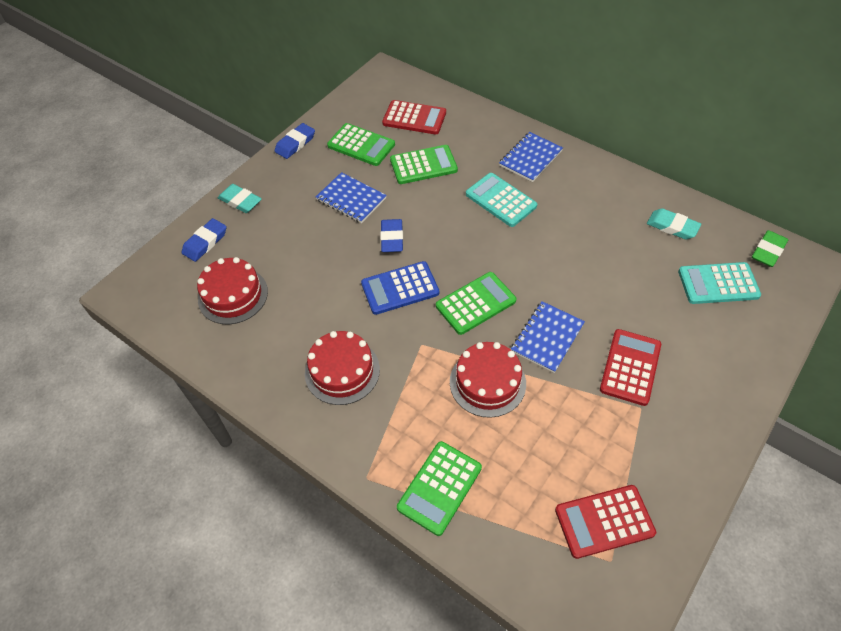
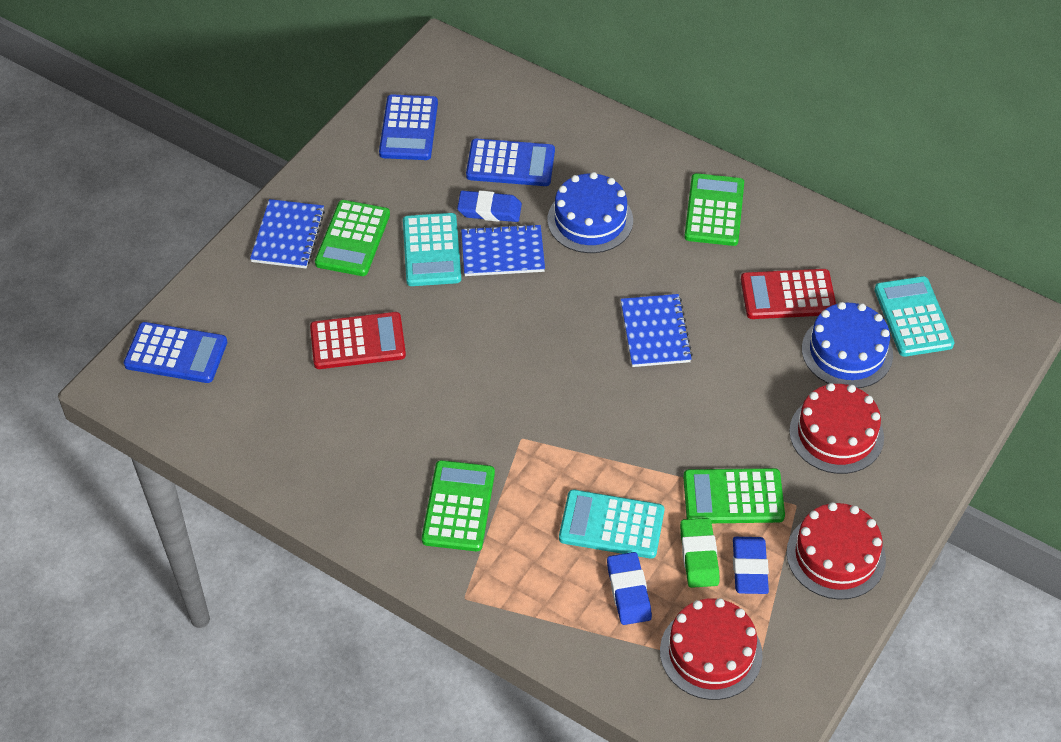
blue cake: none = 0 -> [548,172,633,253] [802,302,893,388] = 2
blue calculator: [361,261,439,315] = 1 -> [124,322,227,383] [379,94,438,160] [466,138,555,186] = 3
red calculator: [382,100,446,134] [555,485,656,559] [600,329,661,406] = 3 -> [310,312,406,369] [741,269,836,319] = 2
turquoise calculator: [466,173,537,227] [678,262,761,304] = 2 -> [403,213,461,286] [559,490,664,559] [874,276,954,357] = 3
turquoise eraser: [218,184,262,213] [647,208,701,239] = 2 -> none = 0

